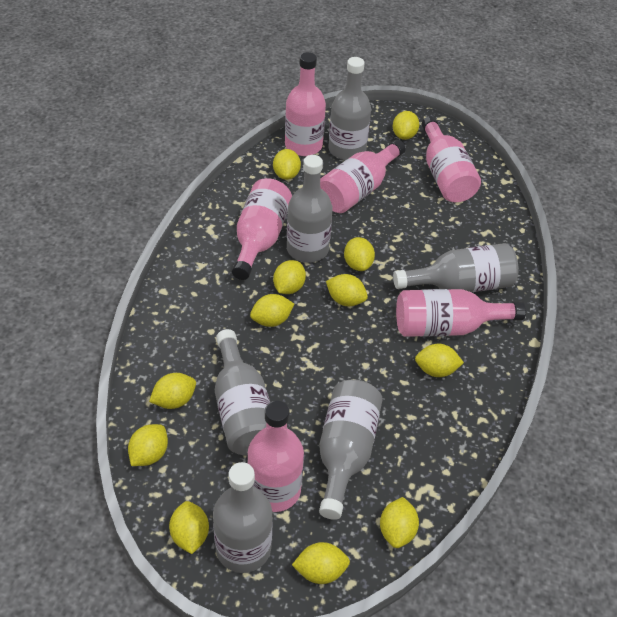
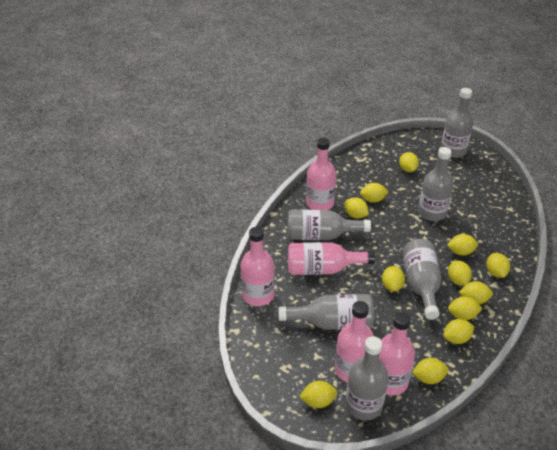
pink bottle: [232,178,292,280] [247,401,304,512] [285,52,326,156] [320,139,406,213] [396,289,526,337] [422,116,481,202] = 6 -> [240,227,275,306] [288,242,376,275] [306,138,336,210] [335,301,374,383] [379,312,415,396] = 5

